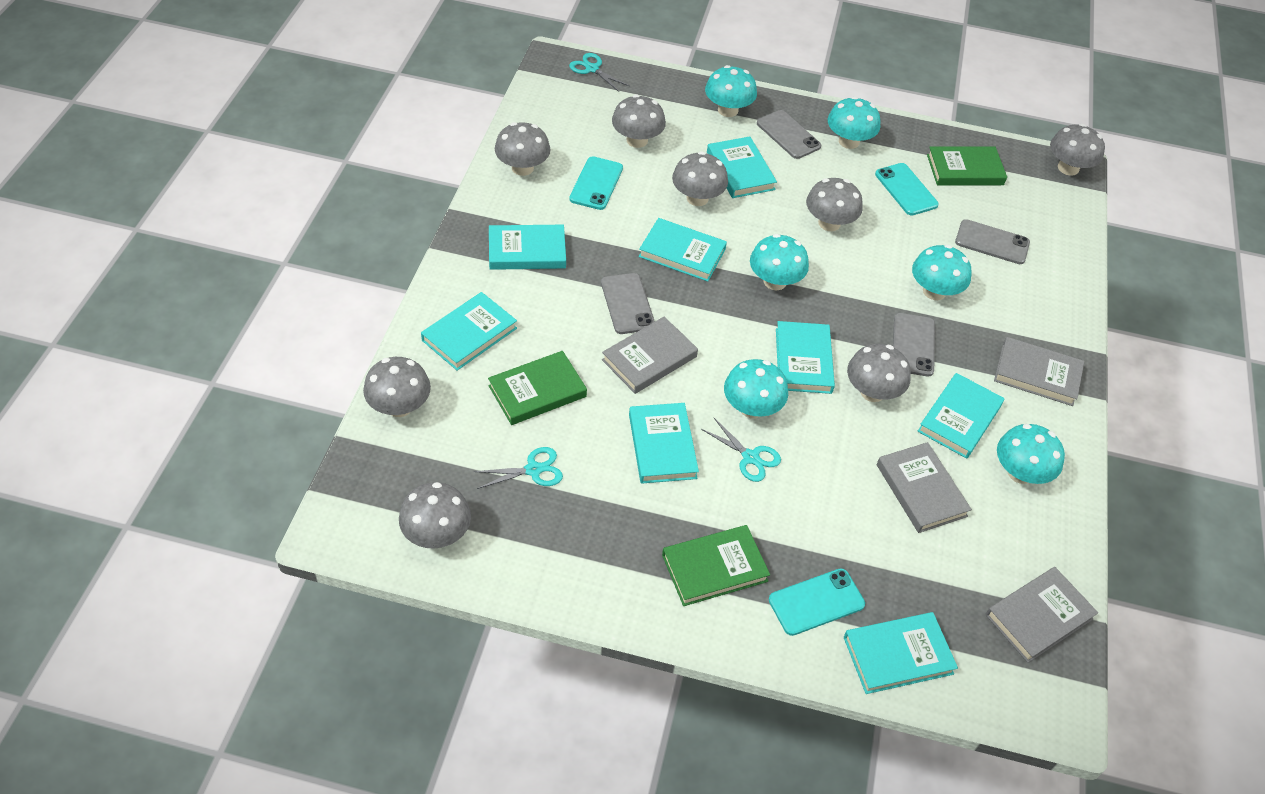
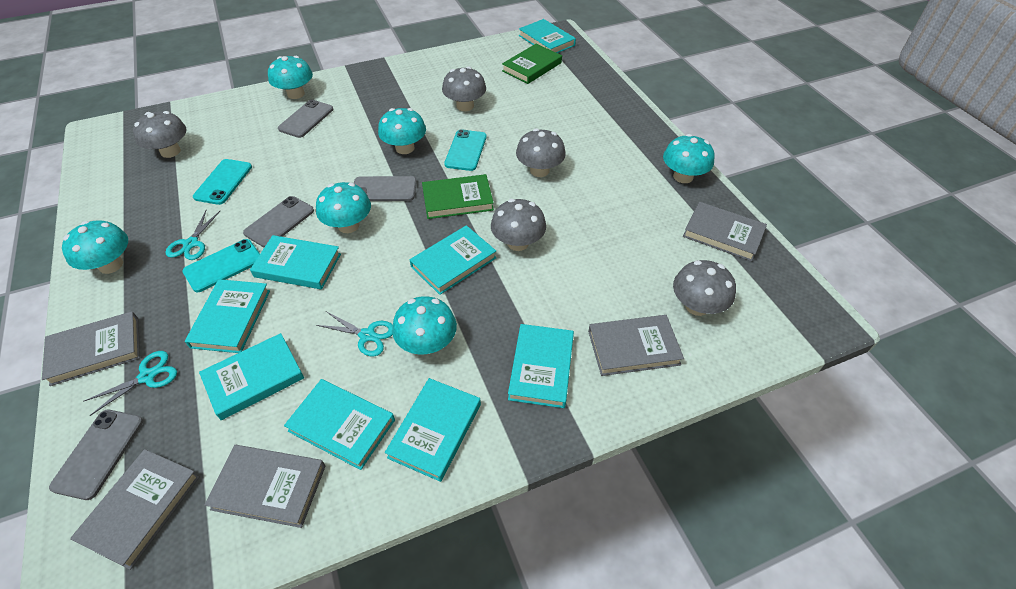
green book: [488,351,587,425] [662,525,770,606] [927,147,1007,186] = 3 -> [422,174,494,219] [502,44,562,84] = 2
grey book: [602,317,698,394] [877,442,972,533] [985,567,1098,663] [994,337,1084,406] = 4 -> [42,311,140,386] [70,449,200,570] [204,445,326,528] [588,315,684,376] [683,202,767,261] = 5
grey mushroom: [363,357,431,417] [399,482,471,549] [495,122,550,176] [612,94,666,148] [672,152,728,206] [806,178,863,231] [847,344,911,402] [1050,124,1105,176] = 8 -> [133,111,186,158] [442,67,486,111] [491,199,546,251] [516,128,566,177] [673,260,736,316] = 5

